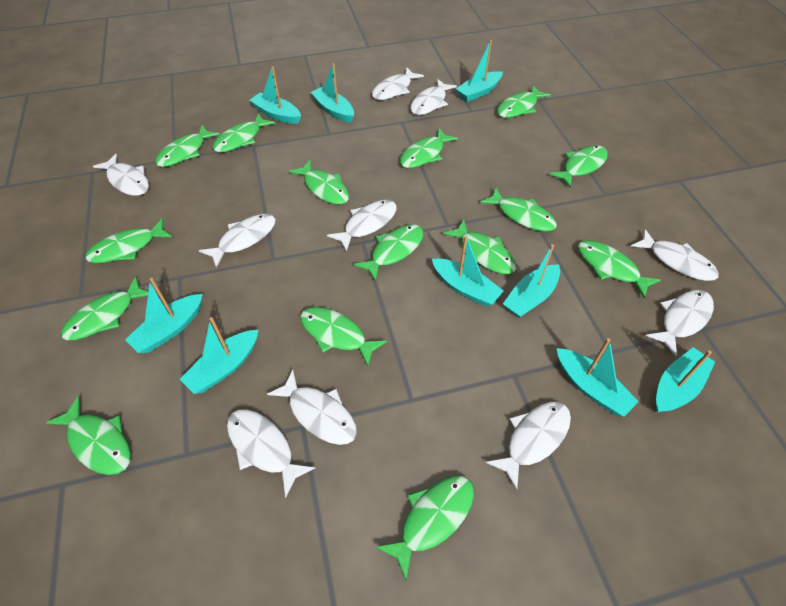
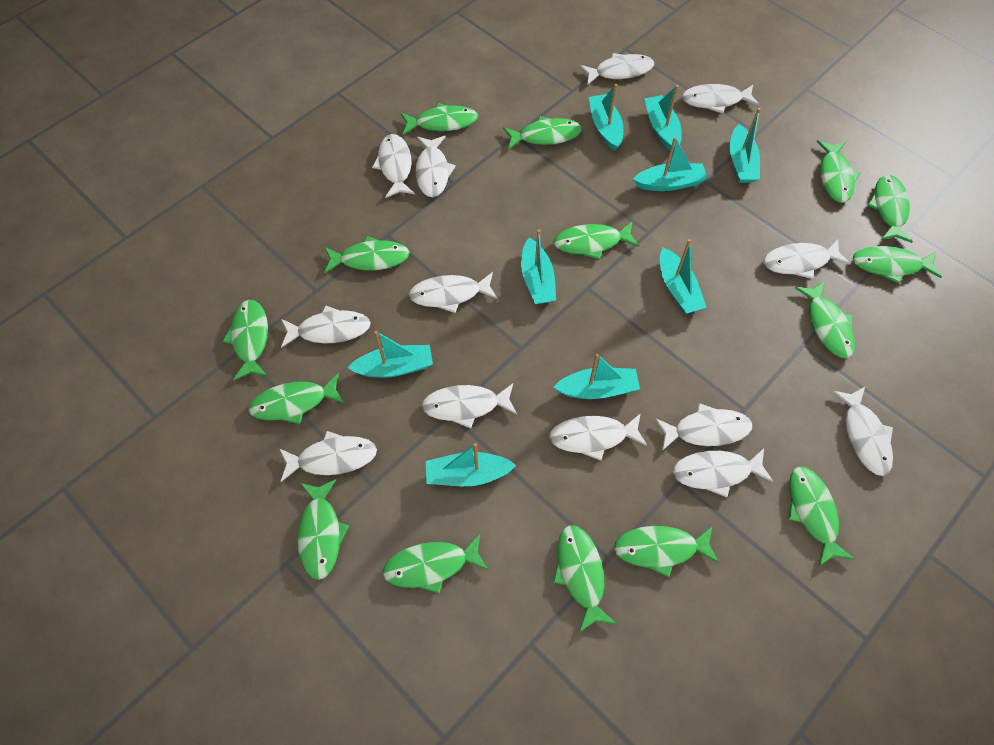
white fish: [93,154,149,196] [199,214,276,268] [227,409,315,498] [267,370,357,445] [327,200,397,252] [372,68,424,100] [410,79,457,115] [486,402,571,490] [631,229,719,281] [646,290,714,357] = 10 -> [279,431,377,482] [281,305,371,348] [372,134,415,198] [409,272,498,313] [415,136,456,197] [422,383,517,429] [549,413,647,461] [580,53,654,85] [655,403,752,451] [673,449,773,497] [682,84,759,114] [763,239,850,279] [832,387,893,476] = 13

